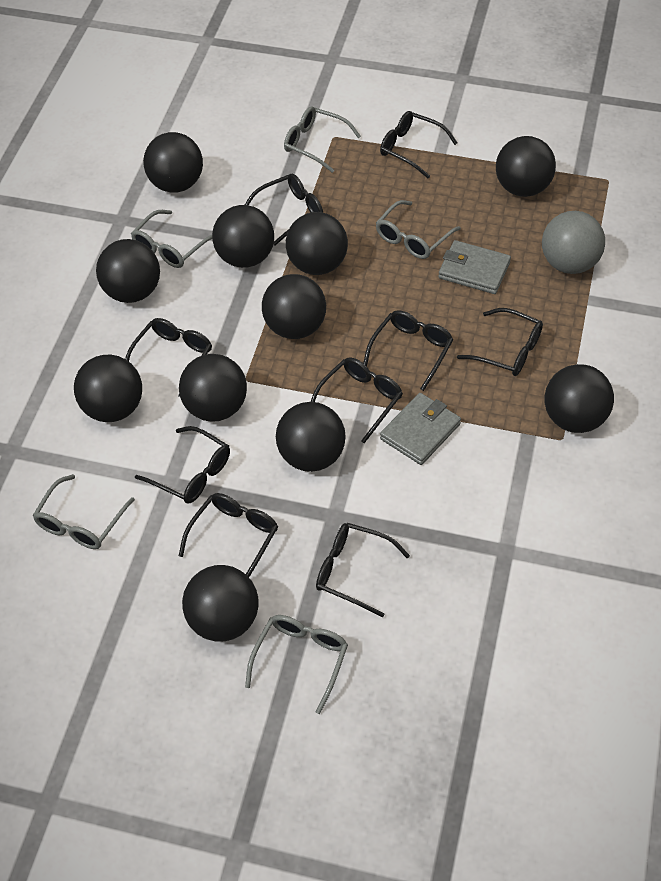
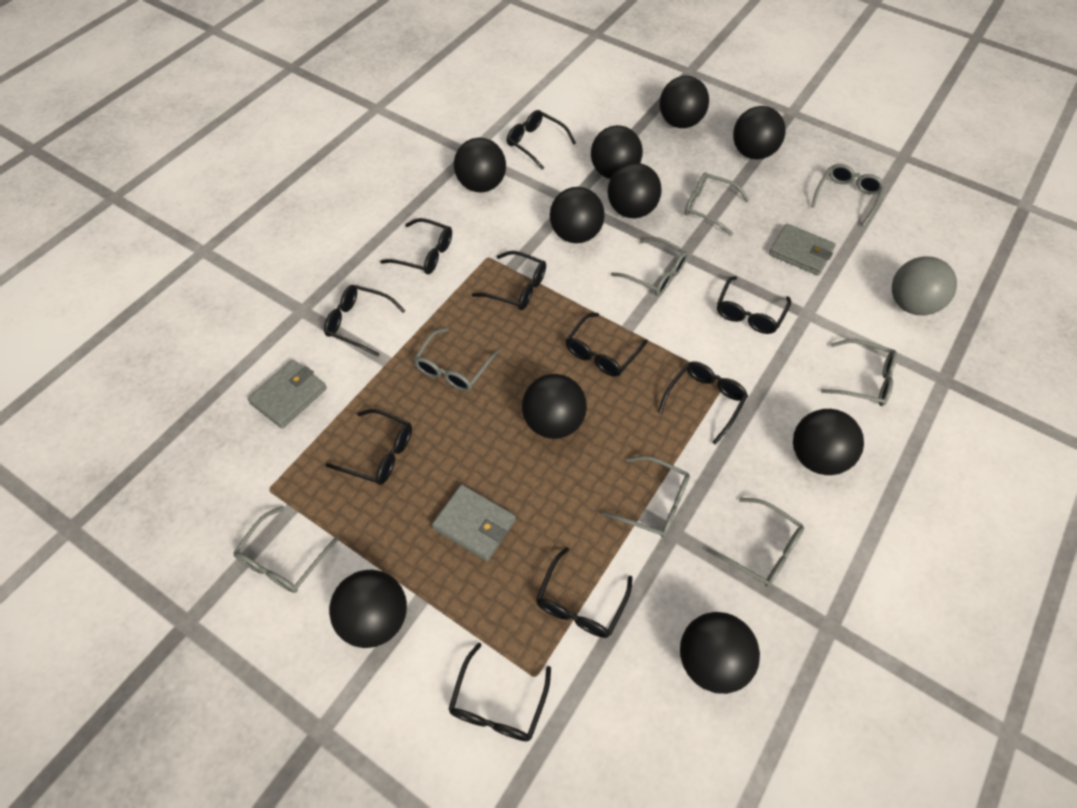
black ball: [74,355,142,422] [96,239,160,303] [143,132,203,193] [179,354,247,422] [182,565,259,641] [212,205,274,268] [262,274,326,339] [276,402,346,472] [286,212,348,275] [496,136,556,197] [544,364,614,433] = 11 -> [329,570,407,648] [454,137,506,193] [522,374,587,439] [550,187,605,243] [591,125,643,179] [608,163,662,218] [659,76,709,128] [680,612,760,694] [733,106,786,159] [793,409,864,475] = 10
black glasses: [125,318,212,397] [135,426,230,504] [179,493,278,577] [245,173,323,246] [311,357,403,443] [316,523,410,618] [363,310,454,391] [380,111,457,178] [457,308,543,376] = 9 -> [324,285,405,356] [326,409,412,485] [380,218,452,274] [448,643,551,741] [472,251,546,310] [506,110,576,170] [536,547,633,638] [566,313,648,377] [658,361,748,445] [717,276,791,334] = 10
grey glasses: [32,474,135,549] [131,210,212,268] [245,615,348,714] [284,106,361,173] [376,200,461,259] = 5 -> [233,506,339,593] [413,328,499,391] [602,456,690,538] [611,237,688,296] [685,172,749,235] [706,498,804,587] [811,164,885,227] [821,339,897,406] = 8
grey wallet: [380,393,461,465] [438,240,511,294] = 2 -> [248,360,327,429] [432,484,516,561] [769,224,836,276] = 3

